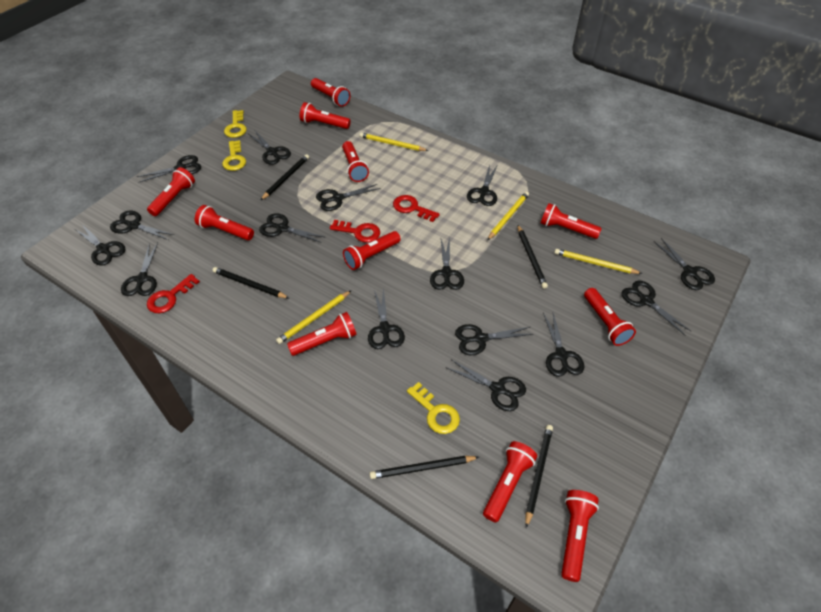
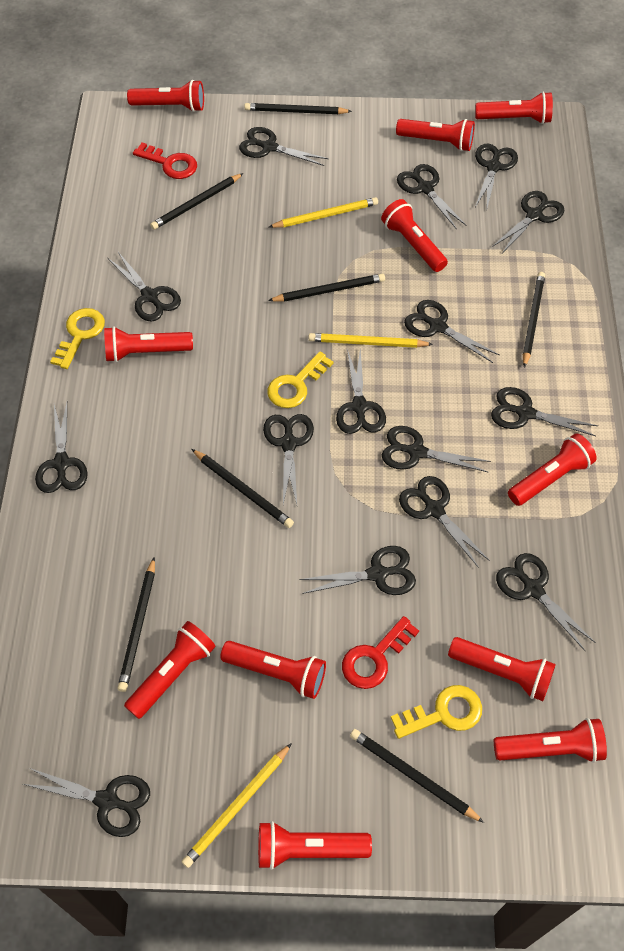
black pencil: [213,267,289,298] [261,154,309,200] [370,456,479,479] [518,225,548,289] [525,425,553,528] = 5 -> [117,558,155,692] [150,173,244,230] [192,449,294,528] [244,103,352,114] [268,274,385,302] [350,729,484,823] [523,272,545,368] = 7
red key: [147,274,200,313] [330,220,380,243] [393,195,440,222] = 3 -> [133,143,197,179] [342,616,419,689] = 2
yellow pencil: [276,290,352,344] [360,133,428,151] [487,192,529,241] [554,249,643,274] = 4 -> [181,743,292,868] [269,197,378,228] [308,333,433,348] = 3

